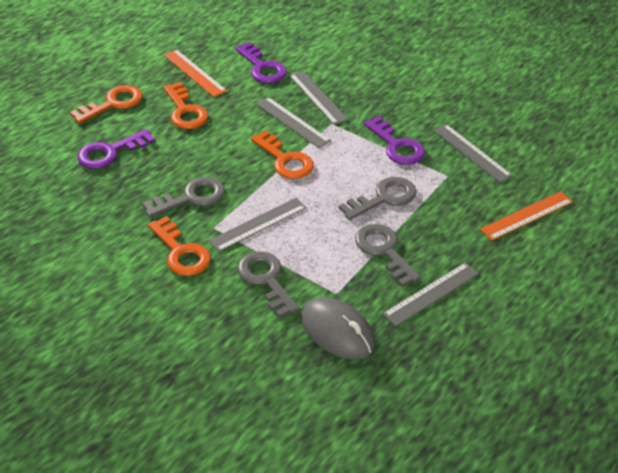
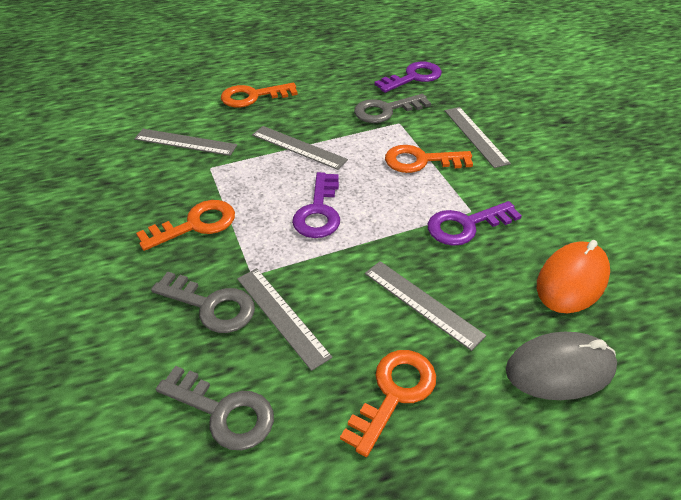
grey key: [142,177,225,217] [237,251,299,318] [339,177,417,220] [355,224,421,287] = 4 -> [151,272,255,333] [156,366,274,450] [354,94,431,123] = 3
orange mouse: none = 0 -> [537,240,610,313] = 1
orange ruler: [164,49,227,97] [480,191,573,240] = 2 -> none = 0

